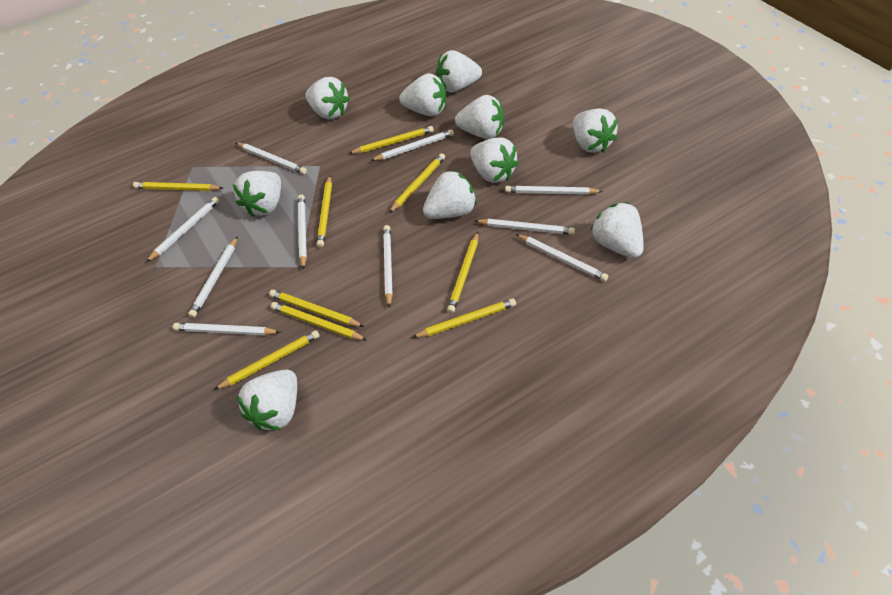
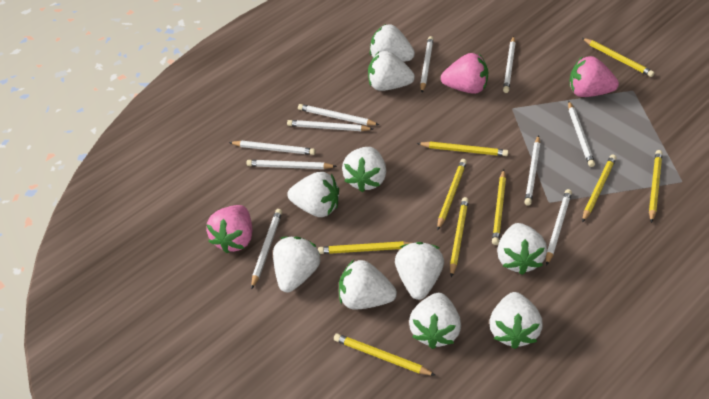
pink strawberry: none = 0 -> [206,205,252,254] [441,53,488,94] [569,56,619,97] = 3

